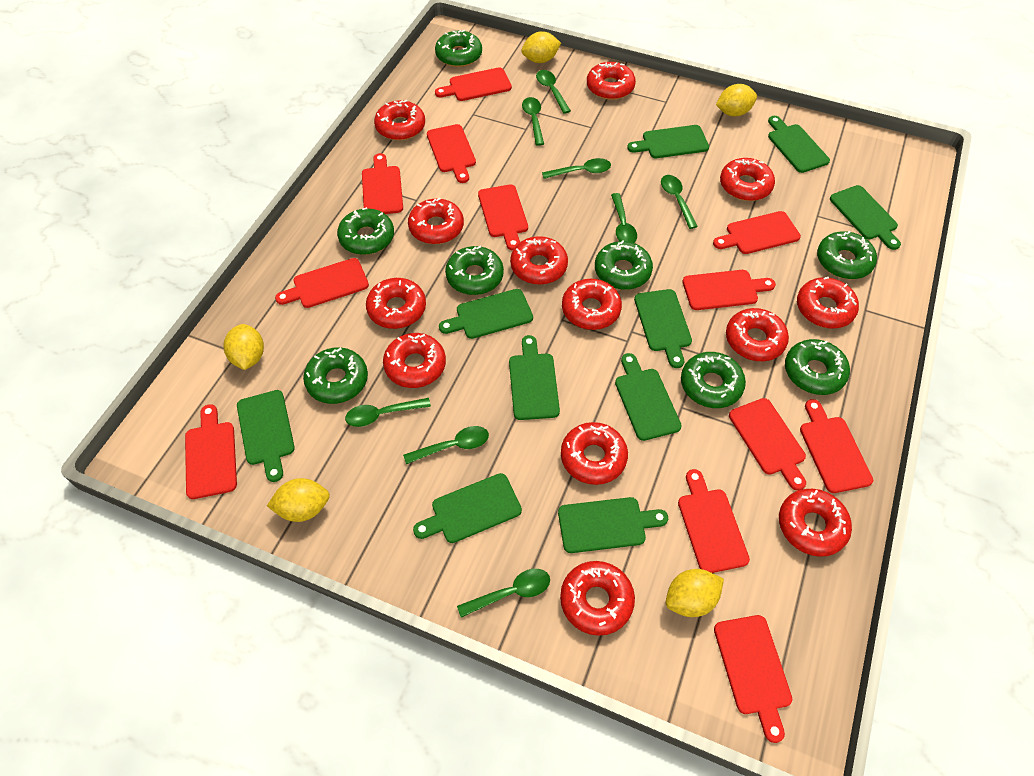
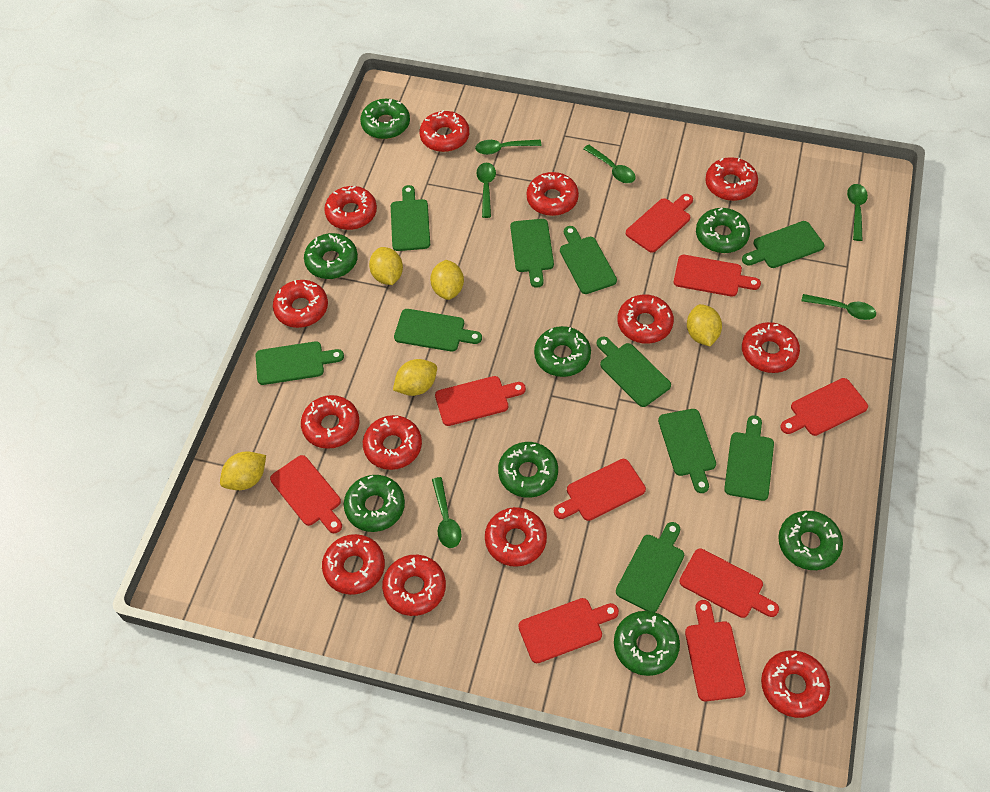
green spoon: [345,398,431,427] [403,426,489,464] [457,569,550,618] [522,97,544,146] [536,70,571,114] [542,158,611,179] [611,193,637,243] [661,175,698,229] = 8 -> [432,477,462,548] [475,140,541,155] [477,163,496,218] [583,145,636,183] [801,294,876,320] [847,184,868,241] = 6
red cutting board: [185,404,237,499] [275,258,369,308] [362,153,403,214] [427,124,476,183] [435,67,512,101] [478,185,528,251] [678,469,750,573] [682,270,776,310] [713,211,801,254] [714,615,792,743] [729,398,806,491] [800,399,873,493] = 12 -> [270,455,342,533] [435,376,526,426] [518,598,619,663] [554,459,646,521] [626,194,693,253] [674,255,761,297] [679,549,779,618] [685,600,746,701] [780,378,868,436] = 9

